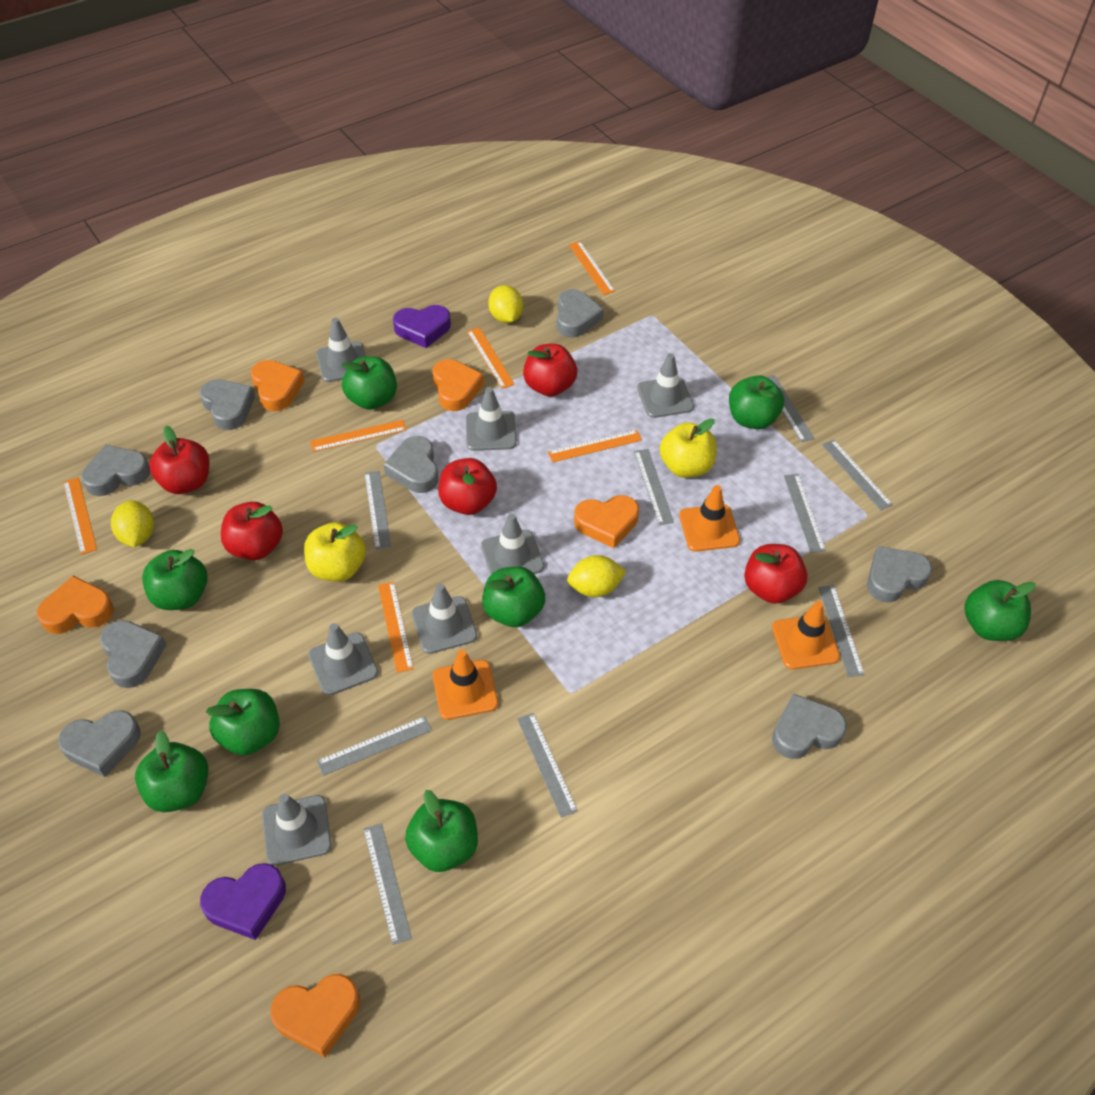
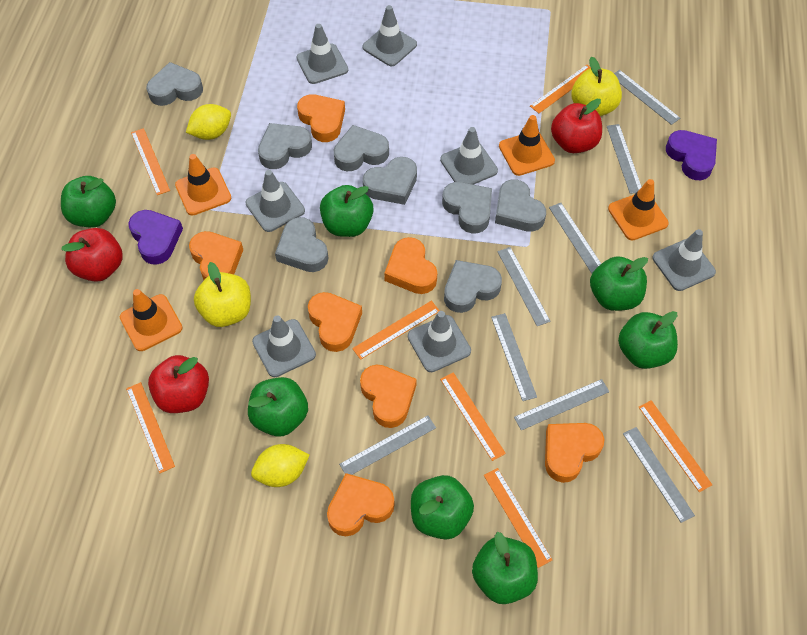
green apple: [135,730,209,812] [142,549,208,610] [206,689,280,756] [342,356,397,410] [405,790,478,872] [482,566,545,627] [729,375,784,429] [964,580,1036,641] = 8 -> [61,176,116,228] [248,377,308,436] [320,185,374,237] [411,475,474,540] [472,532,538,604] [590,256,648,311] [618,311,678,369] = 7
grey ruler: [317,716,432,776] [363,823,412,945] [364,471,391,550] [517,713,578,818] [634,449,674,525] [767,375,815,442] [784,474,826,553] [818,585,865,677] [822,439,893,510] = 9 -> [339,415,436,475] [491,313,537,401] [497,247,551,326] [514,379,610,430] [549,203,601,273] [606,124,642,194] [614,70,680,125] [623,427,695,523] = 8
orange heart: [37,576,114,634] [251,360,305,411] [270,974,360,1057] [432,359,484,411] [574,495,639,548] = 5 -> [189,231,243,280] [297,94,345,142] [308,292,362,352] [327,473,394,536] [360,365,417,428] [384,237,437,294] [545,423,605,483] = 7
orange ruler: [63,477,97,555] [310,420,406,452] [378,582,414,673] [467,327,515,389] [548,430,642,462] [569,241,615,295] = 6 -> [126,382,175,473] [131,128,170,195] [352,301,440,360] [440,372,506,461] [484,468,552,568] [530,65,591,113] [639,400,712,492] = 7
orange traffic cone: [433,650,498,720] [679,485,740,552] [772,601,840,669] = 3 -> [120,289,183,351] [175,154,231,216] [499,115,555,176] [608,179,669,241] = 4
red apple: [149,426,209,494] [221,502,283,560] [438,458,497,515] [523,344,577,396] [744,544,808,604] = 5 -> [61,228,123,282] [148,355,209,413] [551,99,602,153] = 3
yellow lemon: [111,500,154,547] [488,285,523,323] [567,555,627,597] = 3 -> [186,104,231,140] [251,444,310,487] = 2

